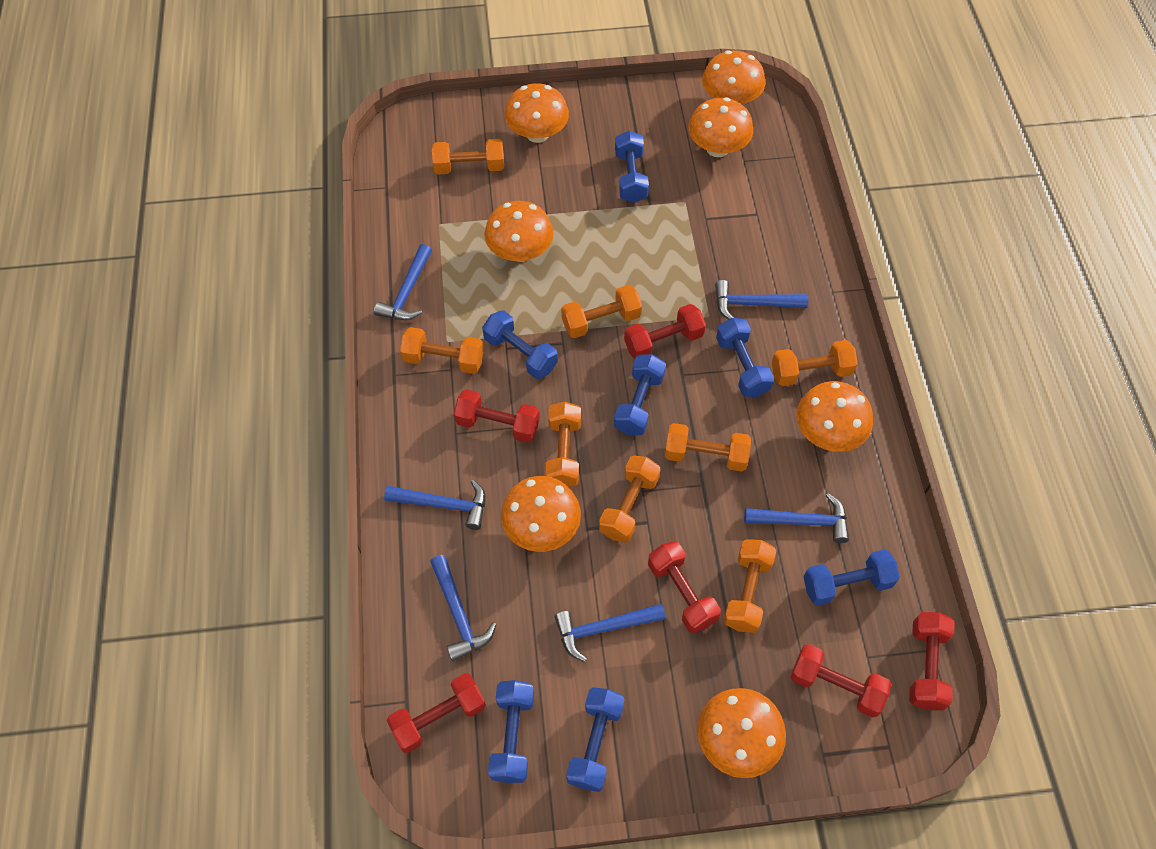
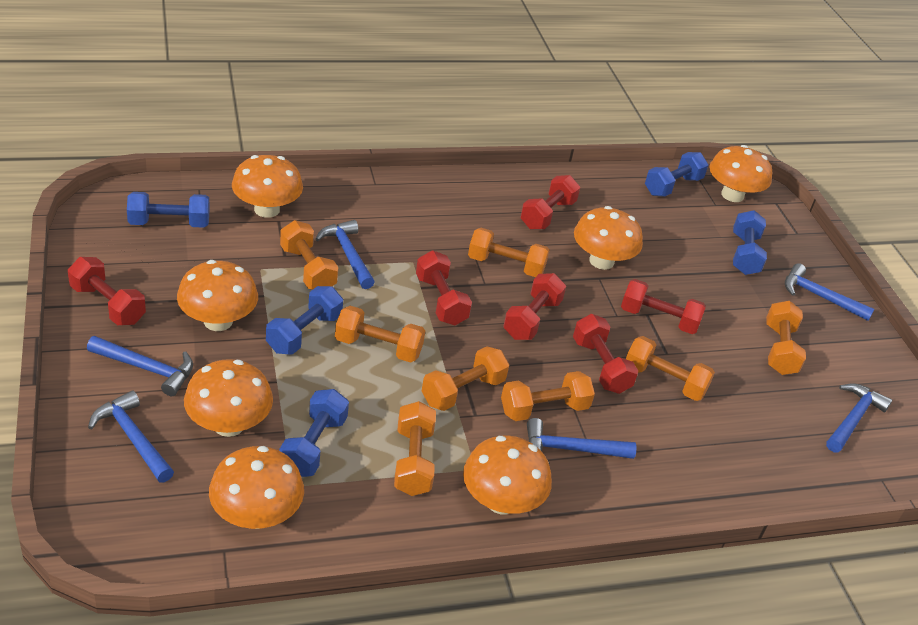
blue dumbbell: [482,310,558,379] [488,680,534,783] [566,687,624,792] [614,354,666,435] [615,131,649,203] [716,318,774,397] [804,549,900,606] = 7 -> [127,192,210,228] [266,286,343,355] [279,389,349,477] [645,152,708,197] [733,210,767,275] = 5

